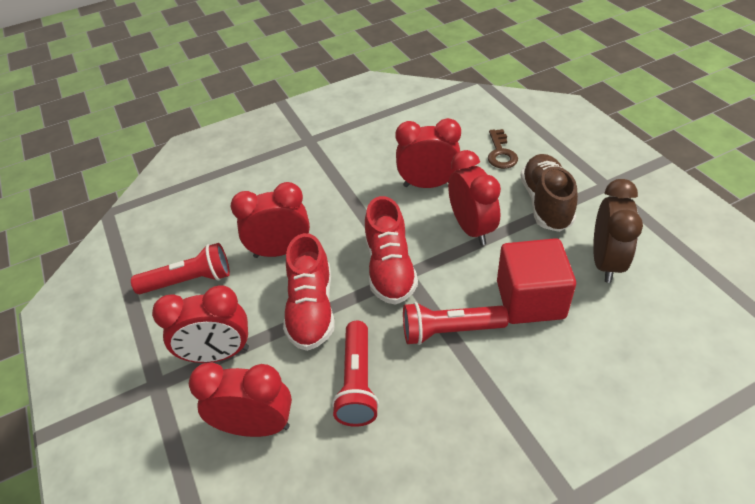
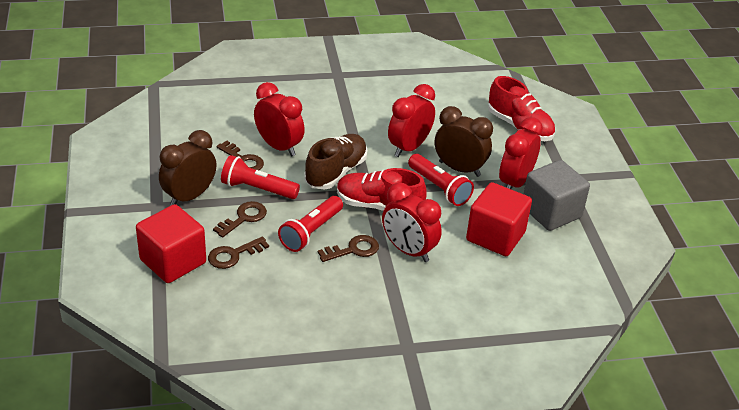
brown clock: [593,179,643,283] = 1 -> [159,130,216,206] [435,106,493,177] = 2
brown key: [488,129,518,169] = 1 -> [208,236,269,269] [213,201,267,238] [217,141,264,170] [318,235,379,262] = 4
grey cube: none = 0 -> [524,160,590,231] = 1
red clock: [152,285,249,363] [189,362,292,437] [231,182,310,258] [395,118,461,188] [448,150,501,245] = 5 -> [254,82,305,156] [382,182,442,262] [388,84,435,157] [499,117,543,189] = 4
red cube: [497,238,576,324] = 1 -> [136,204,206,283] [466,182,532,256] = 2

